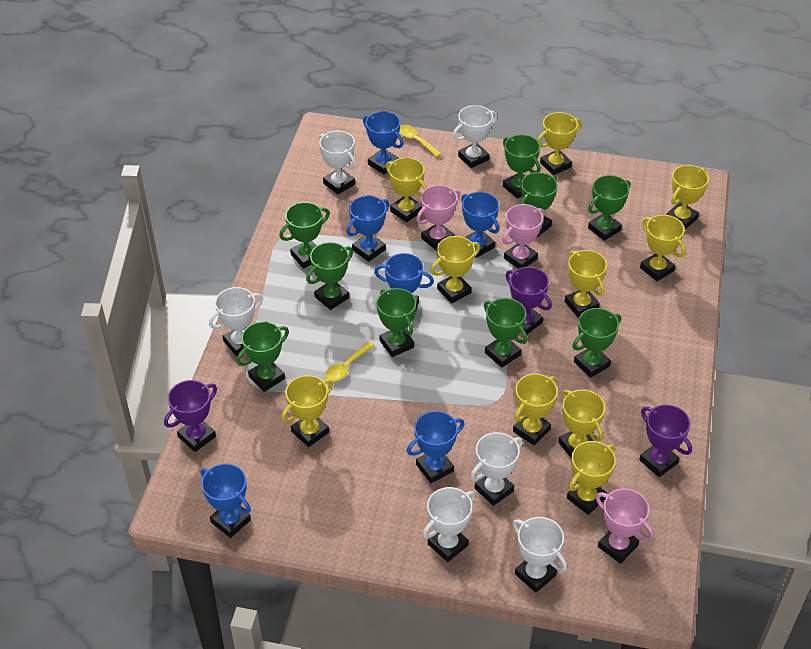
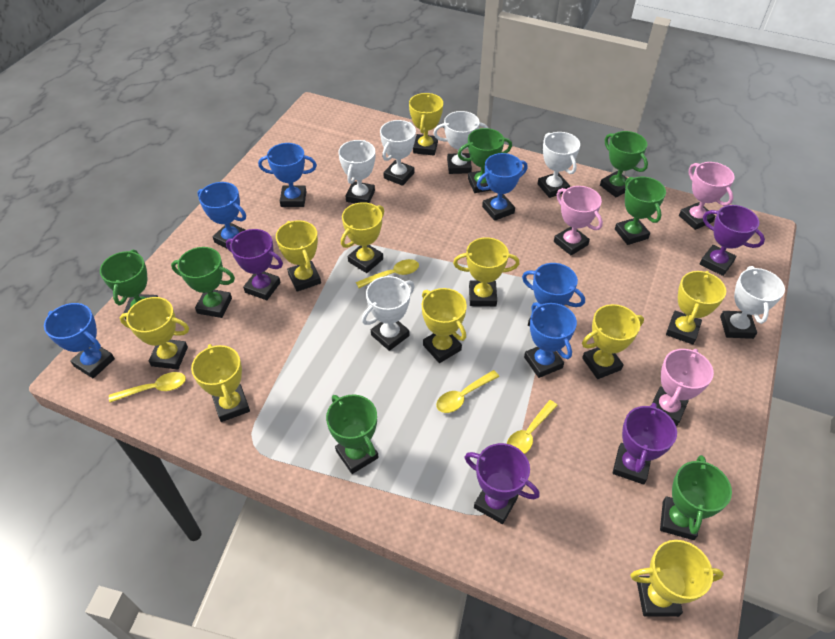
green trophy: [237,321,289,392] [279,202,330,268] [306,242,353,310] [377,288,416,357] [484,298,528,368] [503,134,540,199] [520,172,558,238] [572,308,621,378] [588,175,631,241] = 9 -> [100,250,158,319] [171,247,235,318] [326,395,379,474] [458,128,512,193] [600,131,648,198] [615,177,666,245] [660,455,732,540] = 7
purple trophy: [164,380,217,452] [506,267,552,334] [639,404,692,477] = 3 -> [226,229,283,300] [465,443,540,524] [613,403,677,484] [700,205,765,276] = 4
yellow spoon: [325,341,375,382] [399,125,442,157] = 2 -> [109,372,186,403] [356,259,419,288] [436,370,499,413] [507,400,558,454] = 4

